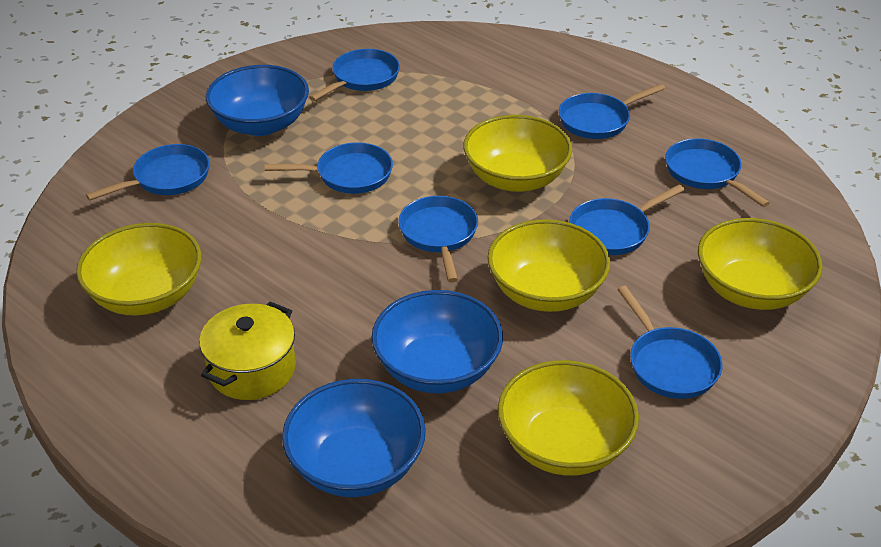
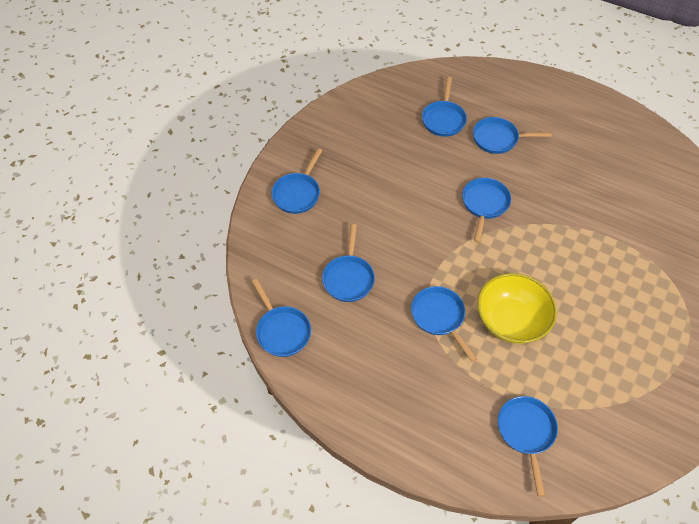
blue bowl: [206,65,309,136] [282,379,426,497] [372,290,503,393] = 3 -> none = 0
yellow bowl: [76,223,201,316] [463,115,572,192] [487,219,610,312] [498,360,639,476] [698,218,823,310] = 5 -> [477,273,557,344] = 1
yellow pot: [199,302,296,400] = 1 -> none = 0

